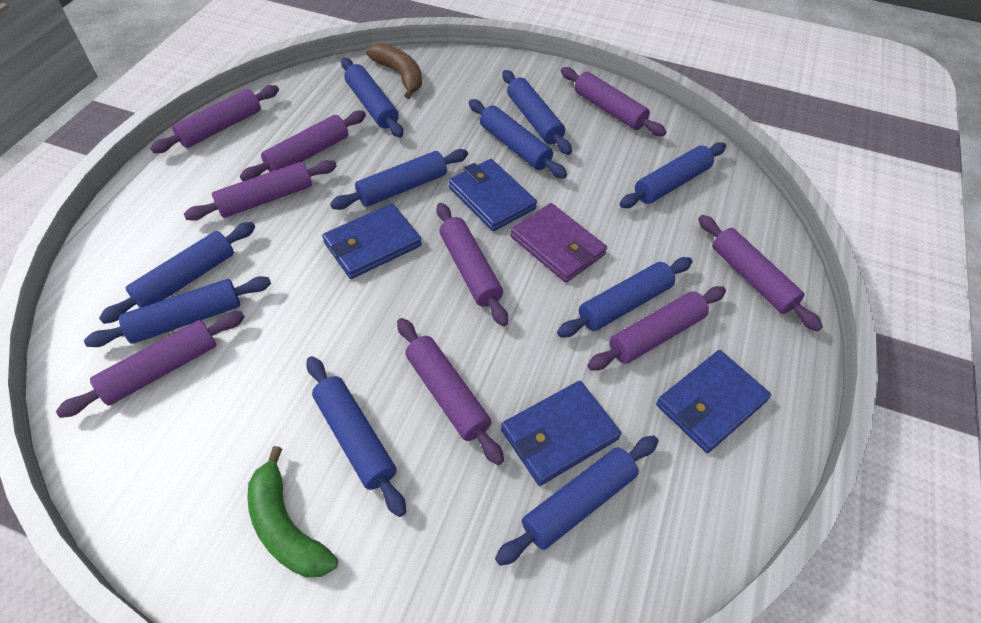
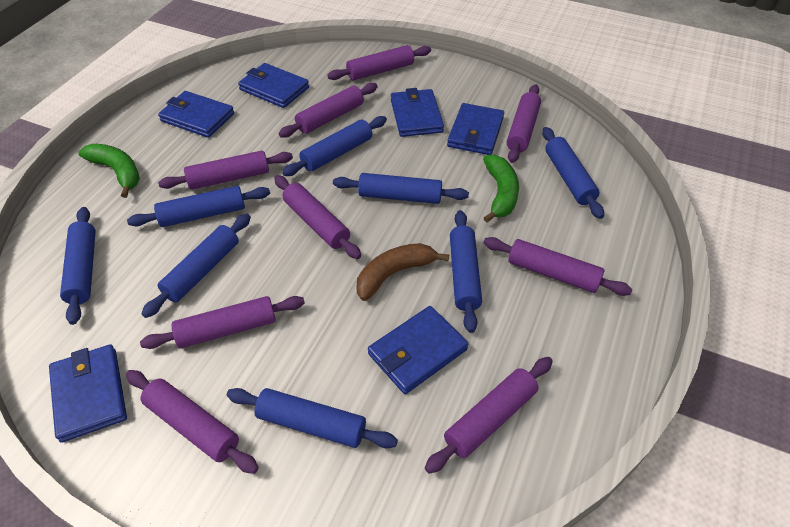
blue rolling pin: [84,276,271,347] [99,222,255,324] [306,356,406,517] [330,149,468,210] [341,58,403,137] [469,99,567,179] [495,436,659,566] [503,70,572,155] [557,257,692,338] [620,142,726,208] = 10 -> [60,207,96,325] [127,186,270,227] [141,214,251,318] [227,388,398,448] [282,116,387,176] [333,173,469,204] [450,210,482,333] [542,127,604,219] = 8
blue wallet: [322,204,422,279] [448,159,537,231] [501,381,621,486] [656,350,771,453] = 4 -> [49,344,127,443] [158,91,234,138] [238,63,309,108] [368,306,468,394] [391,88,444,137] [447,103,504,155] = 6
green banana: [247,446,338,578] = 1 -> [79,144,140,198] [483,154,519,222] = 2
purple wallet: [510,203,607,283] = 1 -> none = 0

